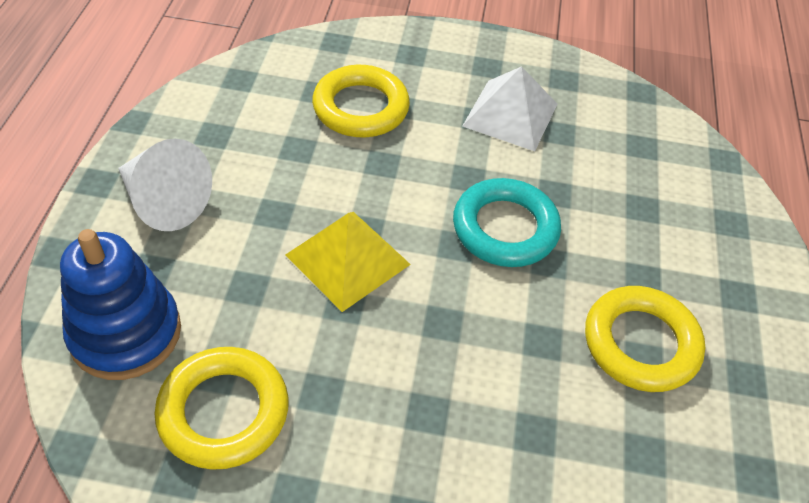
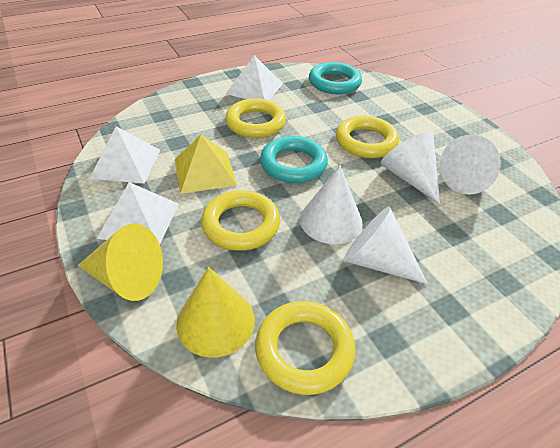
blue stacking toy: [60,229,181,380] = 1 -> none = 0
turquoise ring: [453,178,561,267] = 1 -> [260,136,328,183] [309,62,362,95] = 2
white cone: [118,139,212,231] = 1 -> [300,165,363,244] [343,206,428,284] [381,132,440,204] [440,135,501,195] = 4
white pyramid: [463,66,557,151] = 1 -> [89,126,160,183] [97,182,179,244] [226,55,283,100] = 3
yellow cone: none = 0 -> [77,224,163,301] [176,267,255,358] = 2
yellow ring: [155,347,289,470] [312,65,410,137] [585,286,705,392] = 3 -> [201,190,280,251] [225,98,286,138] [255,301,355,395] [336,116,399,158] = 4

